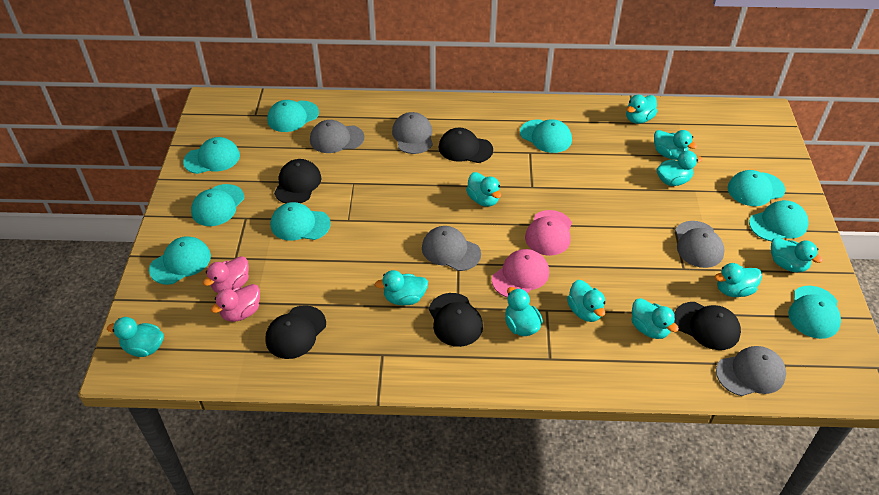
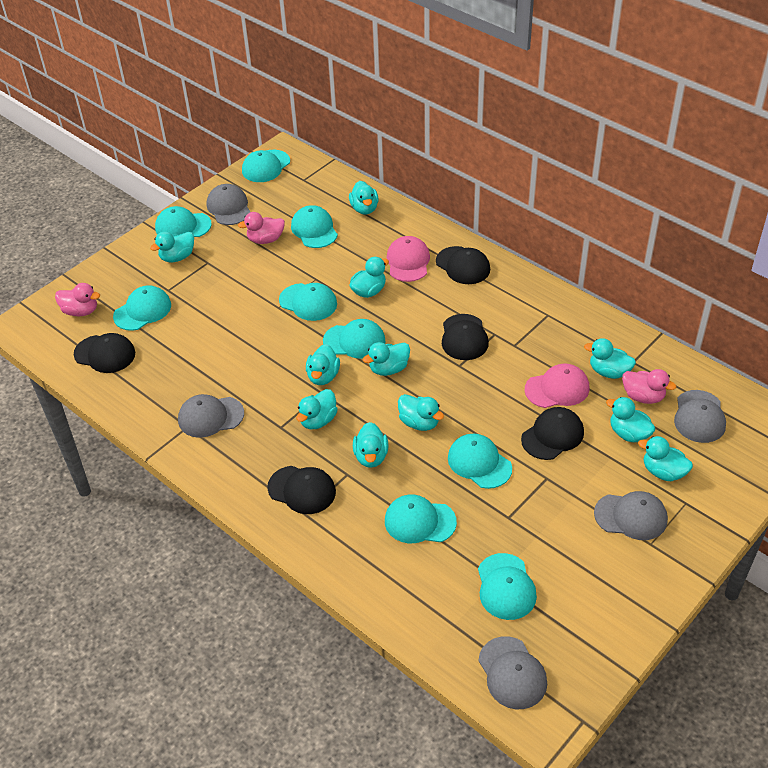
pink duck: [203,256,249,293] [210,284,260,322] = 2 -> [55,283,100,316] [238,212,285,244] [622,369,676,404] = 3

